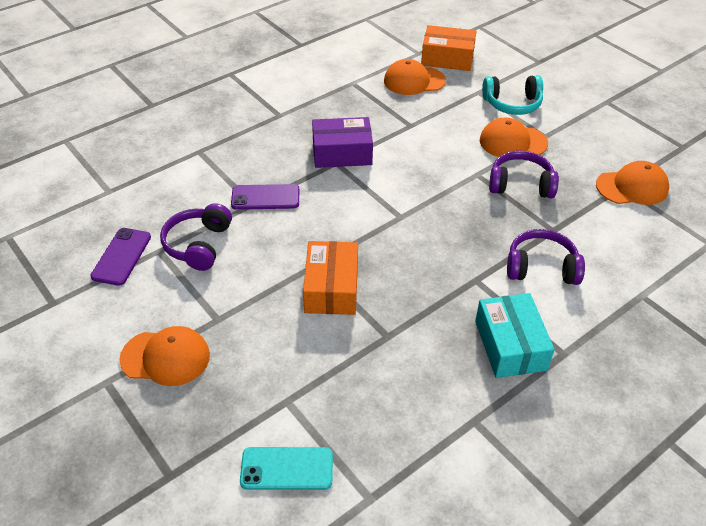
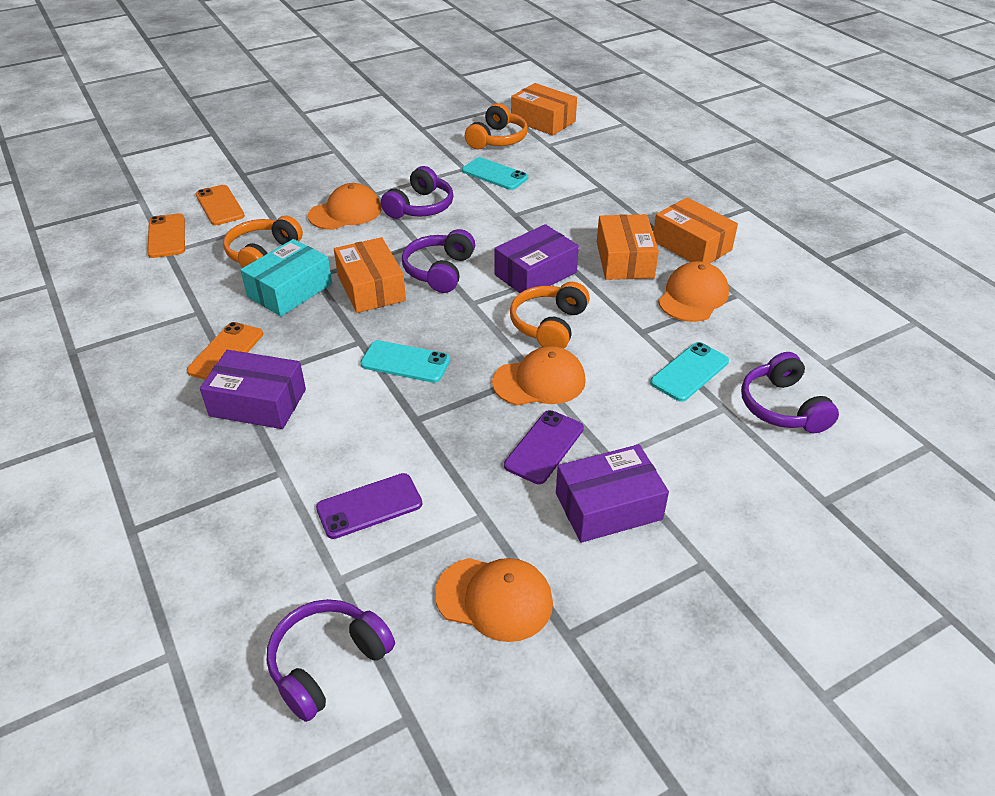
orange box: [303,241,358,315] [421,25,477,71] = 2 -> [334,237,406,313] [511,83,577,136] [597,214,659,280] [653,198,738,264] = 4
orange headphones: none = 0 -> [223,216,303,268] [465,103,528,149] [510,282,590,348] = 3
orange phone: none = 0 -> [147,213,185,258] [187,322,263,380] [196,185,245,225] = 3
purple box: [312,117,373,168] = 1 -> [200,350,306,429] [494,224,579,293] [556,444,669,543] = 3
purple headphones: [160,203,232,271] [489,151,559,198] [507,229,585,285] = 3 -> [267,599,395,722] [381,166,454,219] [402,229,475,293] [741,352,839,433] = 4
turquoise headphones: [482,75,543,115] = 1 -> none = 0
turquoise phone: [240,447,333,490] = 1 -> [360,340,450,383] [462,157,528,190] [650,342,729,402] = 3

